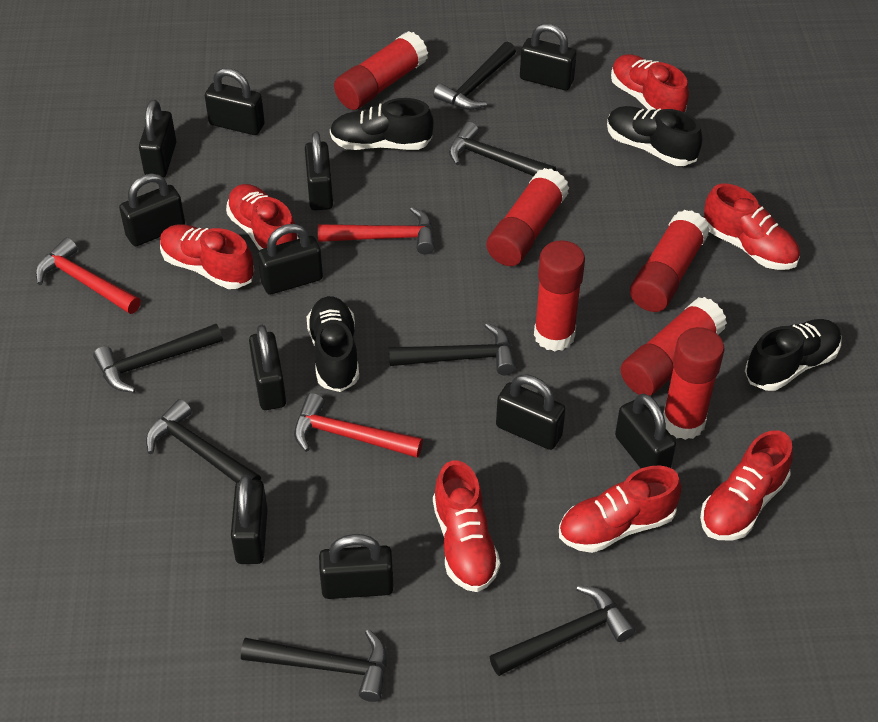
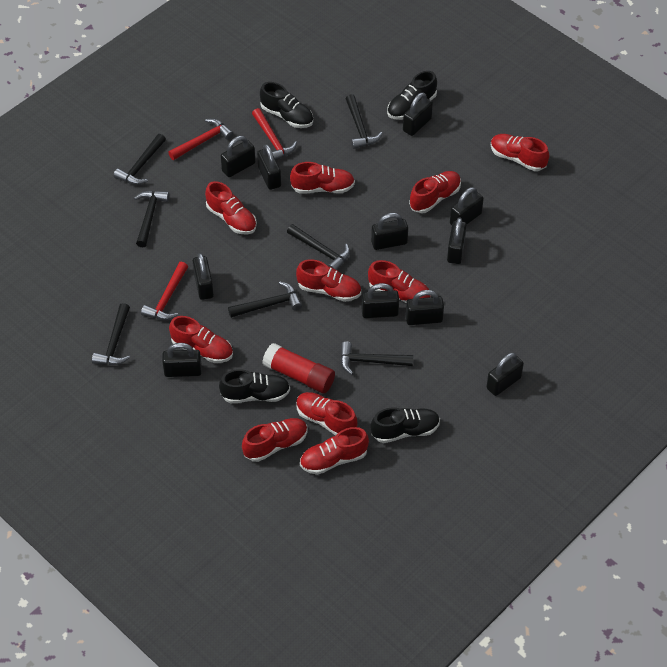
red glue stick: [334,31,428,110] [486,168,569,266] [534,240,585,351] [621,297,727,396] [630,210,710,312] [663,327,725,440] = 6 -> [262,343,335,393] = 1
red shoe: [160,224,254,289] [226,184,299,250] [433,460,500,592] [559,465,682,553] [611,54,689,112] [700,430,793,541] [704,183,800,270] = 7 -> [169,316,233,363] [205,181,257,234] [242,418,308,462] [290,162,355,194] [296,259,361,302] [296,392,357,435] [300,427,369,475] [368,260,431,303] [409,171,461,213] [491,134,549,171] = 10

